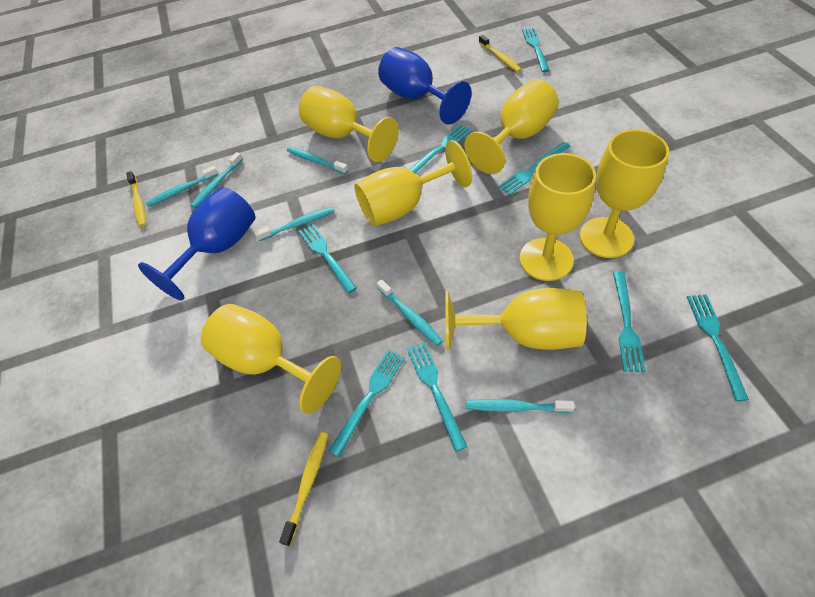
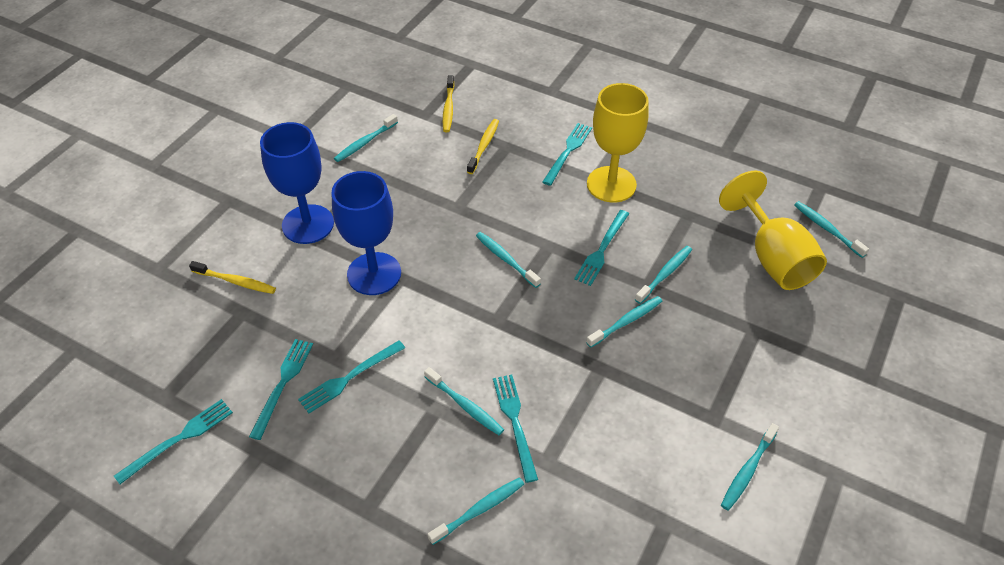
turquoise fork: [299,224,357,293] [329,350,405,457] [407,342,467,452] [409,125,472,174] [498,142,571,195] [522,28,550,72] [613,272,645,372] [687,294,749,401] = 8 -> [114,399,233,484] [249,339,313,440] [298,340,405,414] [493,375,538,483] [542,123,592,186] [574,210,629,286] = 6
turquoise toothbrush: [146,166,218,207] [191,152,243,208] [255,207,335,241] [287,147,348,174] [377,279,443,346] [466,399,575,413] = 6 -> [334,114,398,162] [424,367,504,435] [427,478,524,545] [476,232,541,288] [586,296,662,348] [635,246,692,304] [721,423,779,511] [794,201,869,258] = 8
yellow goblet: [201,304,341,414] [299,86,399,162] [354,140,472,227] [445,288,587,350] [465,79,559,174] [520,153,596,281] [580,129,669,258] = 7 -> [587,83,649,202] [719,171,827,290] = 2

